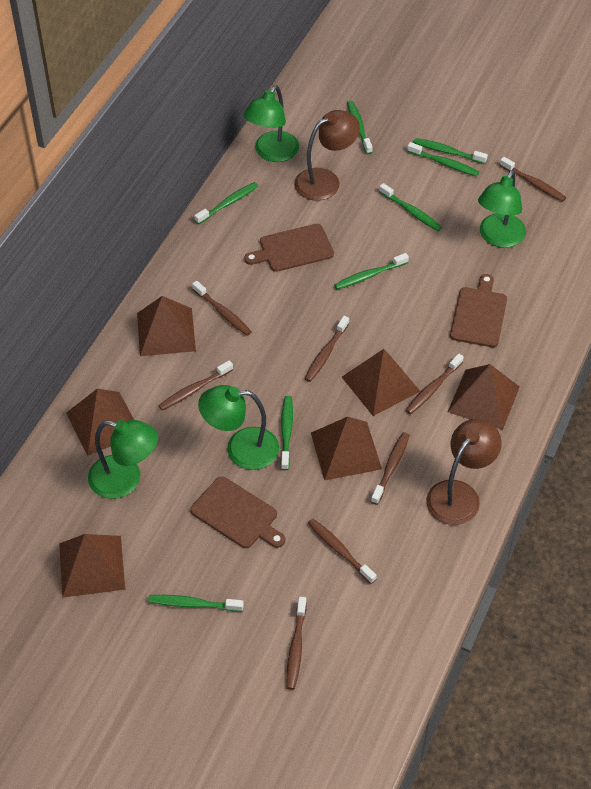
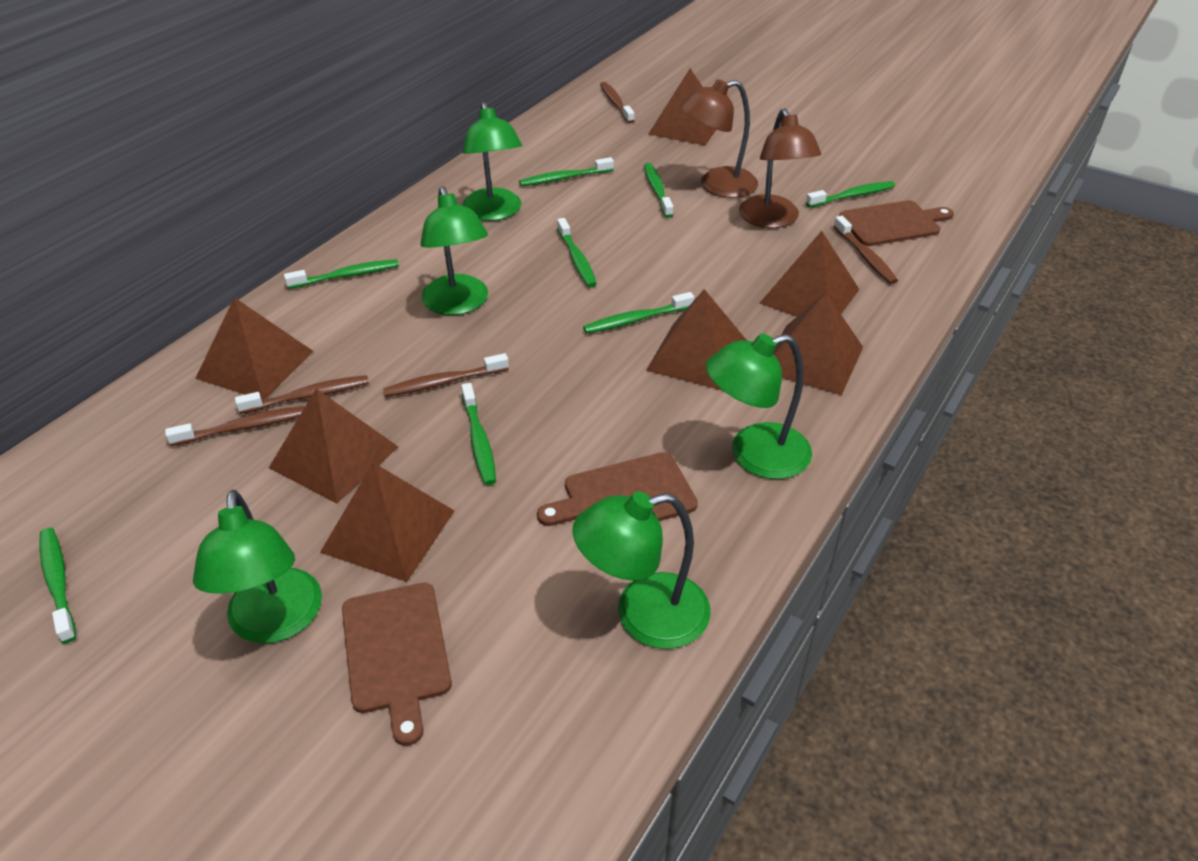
brown pyramid: [59,534,125,598] [66,388,134,456] [137,296,196,356] [311,417,382,481] [342,349,420,416] [448,364,520,430] = 6 -> [195,297,314,399] [269,389,398,503] [320,463,454,582] [646,289,747,391] [649,68,716,145] [759,231,860,317] [773,292,863,395] = 7
brown toothbrush: [158,360,233,411] [192,281,252,336] [286,597,307,690] [305,316,349,382] [308,519,377,584] [371,432,410,505] [406,354,464,414] [500,157,566,202] = 8 -> [165,406,305,446] [235,375,369,414] [383,353,509,397] [600,82,635,123] [834,216,898,284] = 5
green lamp: [88,420,158,499] [198,385,279,470] [243,85,299,162] [478,170,526,248] = 4 -> [193,490,322,643] [420,186,488,315] [462,102,522,221] [573,492,711,649] [706,333,812,479] = 5

